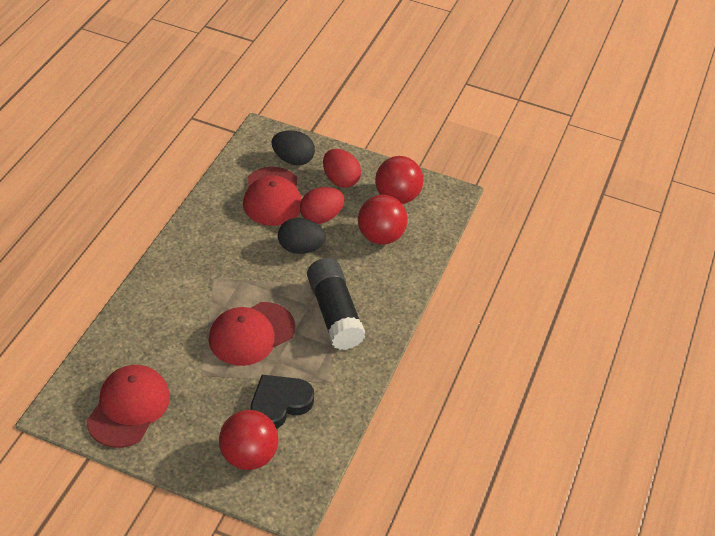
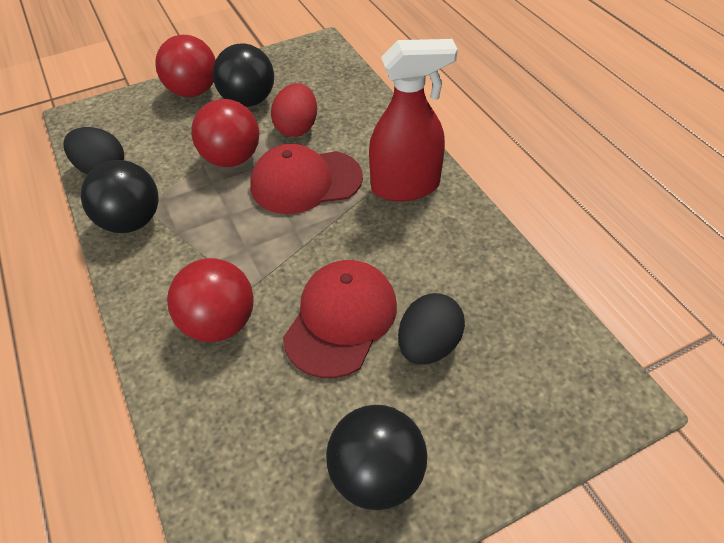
black ball: none = 0 -> [81,160,159,233] [213,43,274,107] [326,405,427,510] = 3
black glue stick: [307,258,365,350] = 1 -> none = 0
black heart: [250,375,314,429] = 1 -> none = 0
red cap: [86,365,170,448] [209,302,295,366] [243,167,302,226] = 3 -> [250,144,363,214] [283,260,397,378] = 2
red egg: [300,187,344,224] [323,149,361,188] = 2 -> [271,83,317,137] = 1
red spray bottle: none = 0 -> [369,39,458,201] = 1

